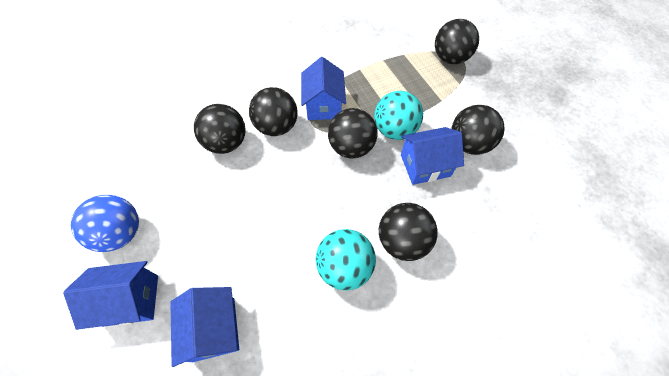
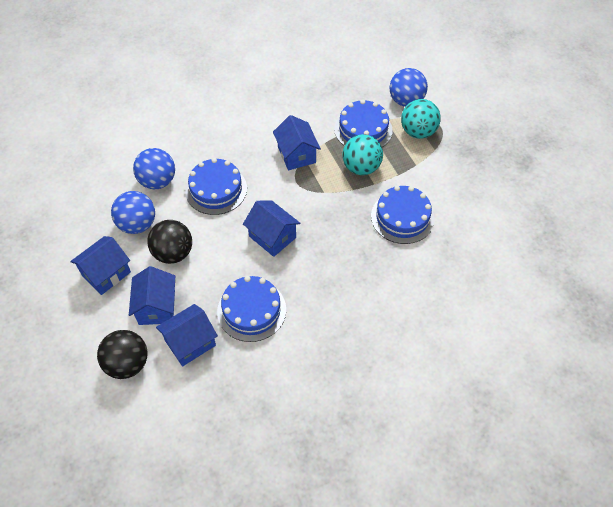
black ball: [194,104,246,154] [249,87,298,136] [328,108,378,158] [379,203,438,261] [435,19,479,64] [451,105,505,155] = 6 -> [97,330,148,379] [147,220,192,264] = 2
blue ball: [71,195,139,252] = 1 -> [111,191,155,234] [133,148,175,189] [389,68,428,107] = 3
blue cake: none = 0 -> [185,158,247,215] [217,276,286,342] [334,99,393,147] [371,186,435,244] = 4
blue house: [63,261,158,330] [170,287,239,367] [301,57,346,120] [401,127,464,185] = 4 -> [70,236,131,295] [129,266,175,325] [156,304,218,366] [243,200,300,257] [273,115,321,170] = 5

